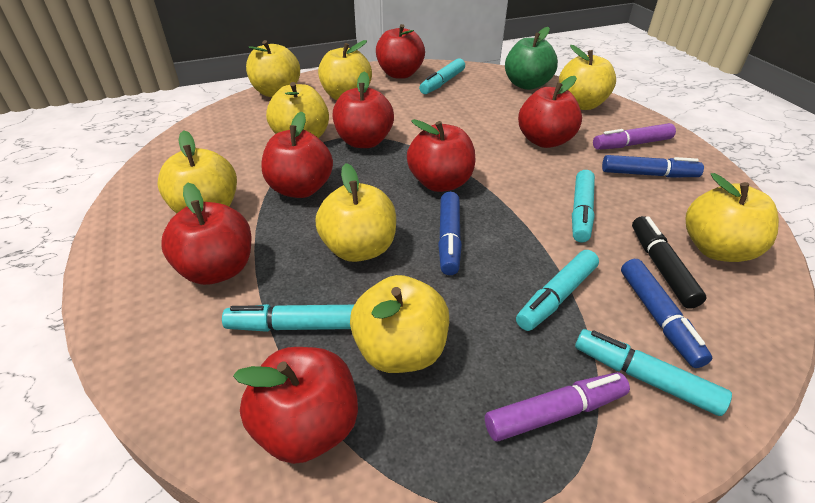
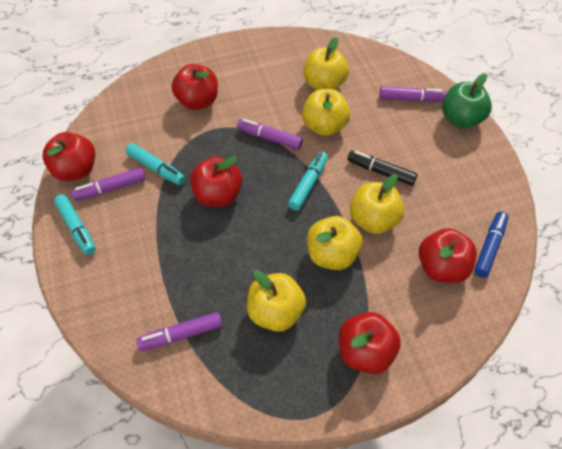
blue marker: [438,192,462,275] [602,155,704,177] [621,259,712,368] = 3 -> [474,211,509,278] = 1
purple marker: [485,372,630,441] [593,123,676,150] = 2 -> [71,168,146,201] [136,312,222,351] [237,119,303,150] [380,86,446,102] = 4
red apple: [161,183,252,285] [233,347,358,464] [261,111,333,198] [333,72,394,148] [376,24,425,79] [407,119,475,192] [518,76,582,148] = 7 -> [42,132,95,181] [172,64,218,110] [190,156,242,207] [339,312,401,374] [419,228,477,283] = 5
turquoise marker: [222,304,354,332] [419,58,465,94] [516,250,599,331] [572,170,595,242] [575,329,732,416] = 5 -> [54,194,96,255] [126,143,185,185] [288,152,328,211] = 3
yellow apple: [157,130,237,213] [246,40,300,97] [266,82,329,138] [315,163,396,262] [318,40,372,100] [350,275,449,373] [559,45,616,110] [685,173,779,262] = 8 -> [247,270,306,332] [302,89,350,136] [304,37,349,90] [307,216,362,270] [350,174,404,234] = 5

